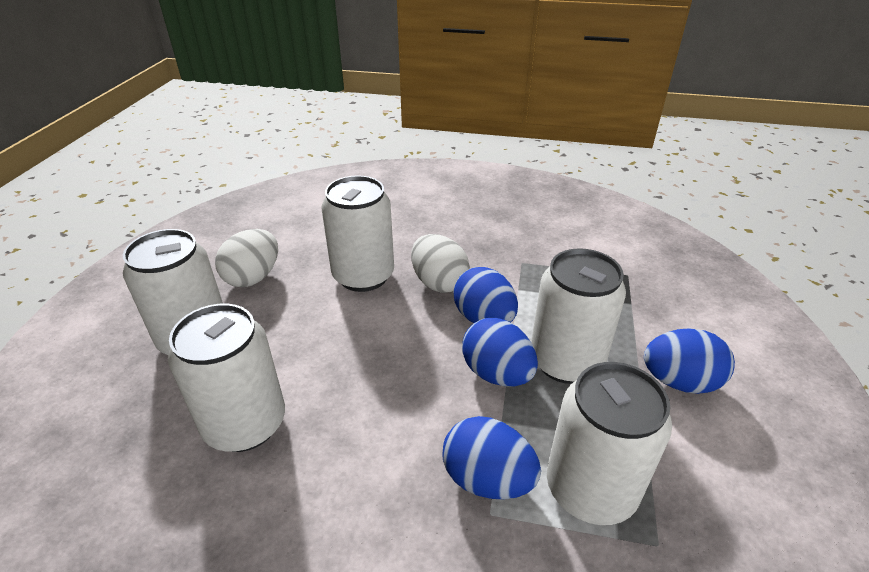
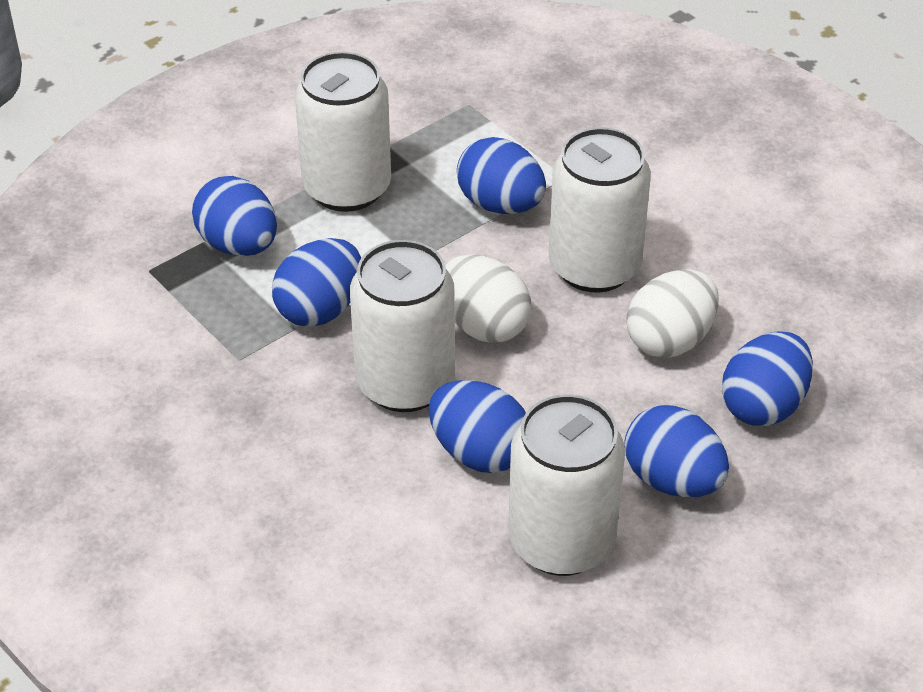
blue egg: [442,416,541,499] [453,267,518,323] [462,318,538,386] [644,328,735,394] = 4 -> [192,176,277,256] [272,238,361,327] [429,380,526,473] [457,137,546,214] [625,405,729,497] [722,331,813,426] = 6
white can: [123,229,223,355] [168,304,285,452] [322,175,394,292] [531,248,626,384] [547,362,672,525] = 5 -> [295,52,391,212] [350,240,455,412] [508,394,625,576] [549,127,651,292] = 4

